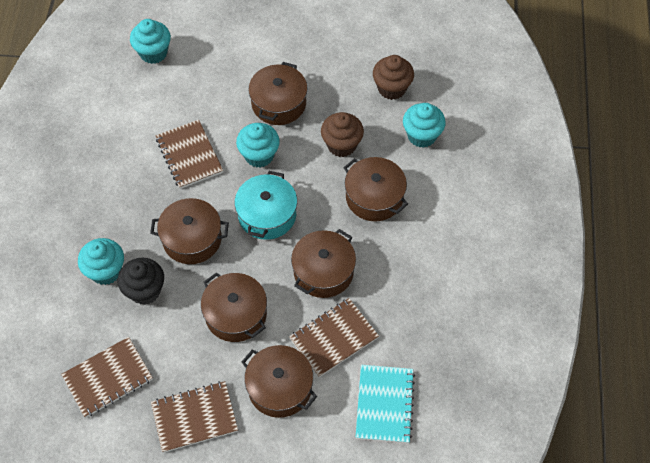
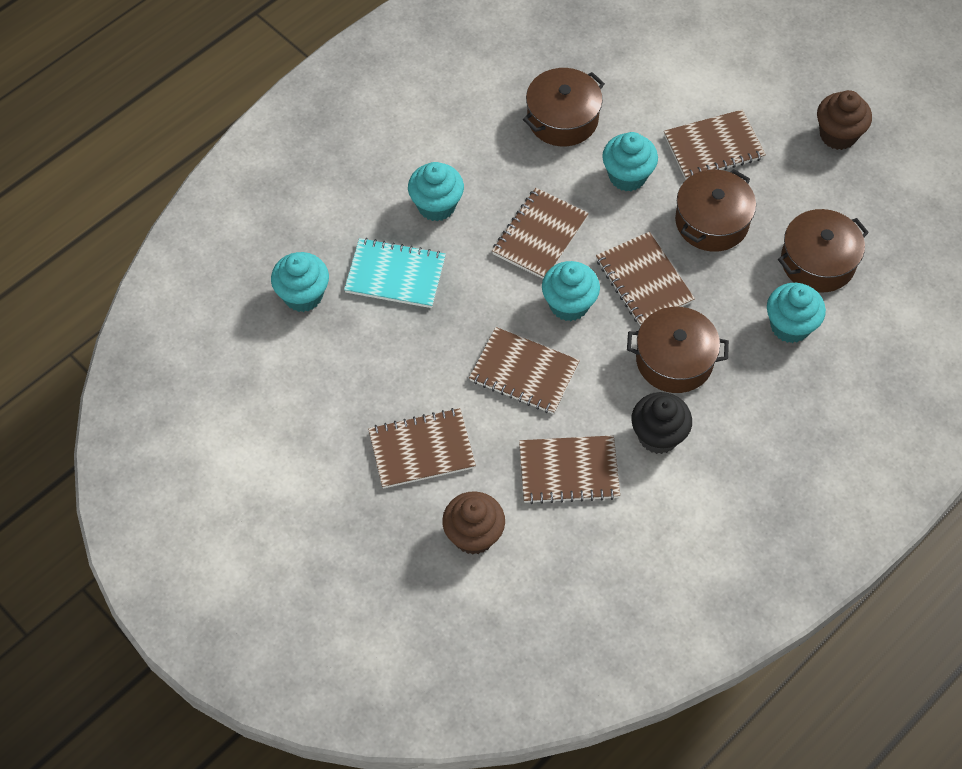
brown notebook: [61,337,153,418] [151,381,238,453] [156,120,223,189] [289,298,379,377] = 4 -> [368,408,476,489] [469,327,580,414] [492,188,589,279] [519,435,620,504] [596,232,695,326] [664,109,766,180] = 6
brown pot: [150,198,229,264] [201,272,267,342] [242,345,317,418] [248,62,307,125] [291,229,356,298] [344,157,408,221] = 6 -> [523,68,605,146] [627,307,729,393] [675,169,756,252] [778,209,869,293] = 4
turquoise cupcake: [78,238,124,285] [130,19,171,64] [236,123,280,168] [403,103,446,148] = 4 -> [271,252,329,312] [408,162,464,221] [542,261,600,321] [602,132,658,191] [767,283,826,343] = 5
turquoise pot: [235,171,297,240] = 1 -> none = 0

